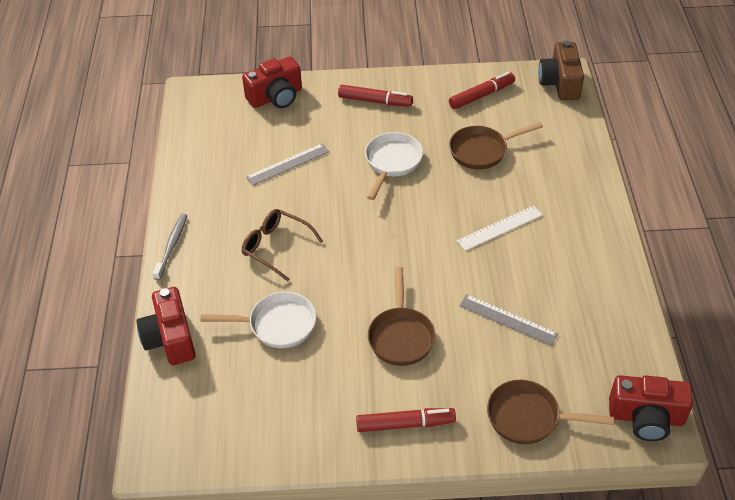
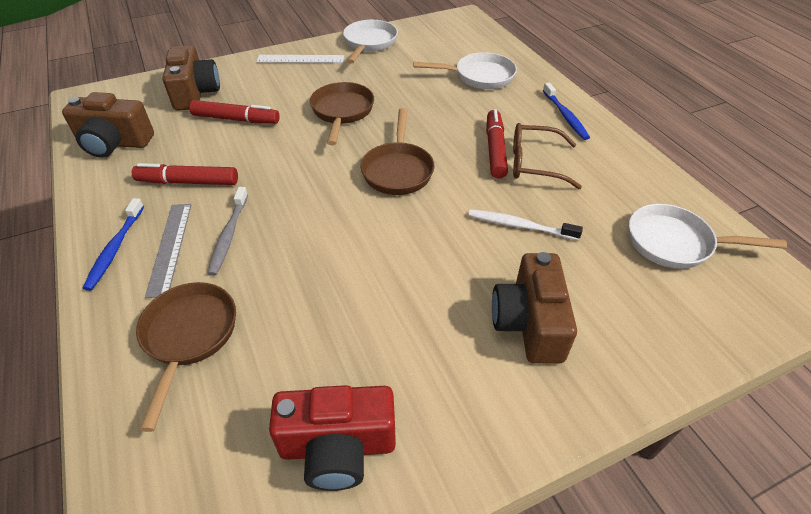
blue toothbrush: none = 0 -> [83,198,144,291] [543,82,590,140] = 2
brown camera: [538,40,584,100] = 1 -> [62,92,154,158] [163,45,220,111] [492,252,577,364] = 3
grey ruler: [246,144,329,186] [459,294,558,346] = 2 -> [145,204,191,298] = 1
red camera: [137,287,196,365] [242,56,302,108] [609,375,693,441] = 3 -> [269,385,396,491] = 1
white pan: [200,292,316,348] [365,132,423,200] = 2 -> [343,20,398,64] [413,52,517,89] [629,204,787,269] = 3
white toothbrush: none = 0 -> [468,209,583,240] = 1

